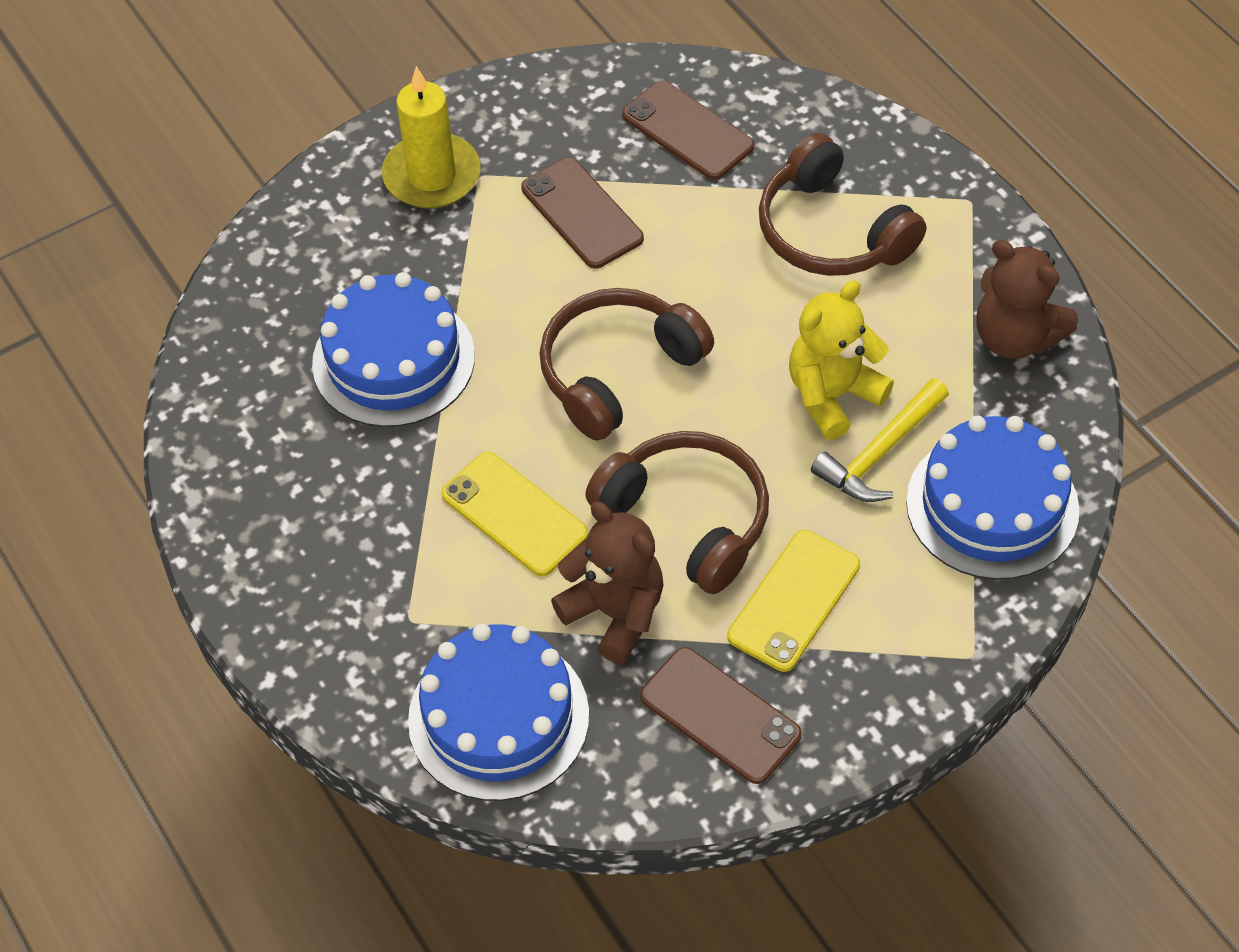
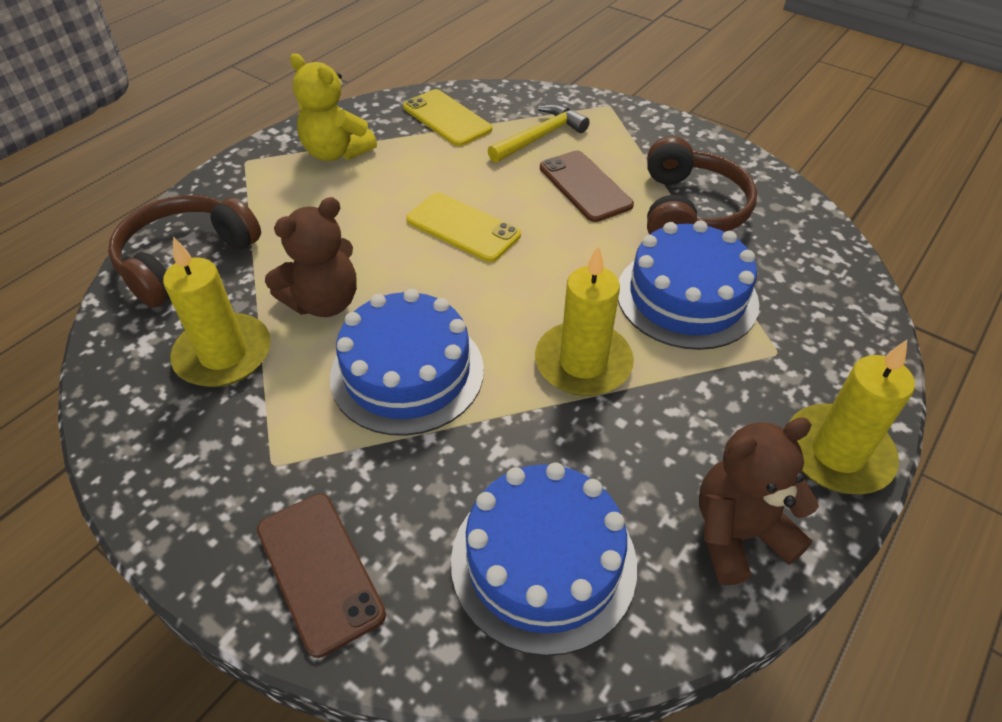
brown headphones: [539,288,714,441] [585,431,769,594] [759,133,926,276] = 3 -> [108,195,261,308] [647,136,757,234] = 2
brown phone: [521,158,644,269] [622,81,754,180] [640,647,802,784] = 3 -> [257,494,386,658] [540,151,634,222] = 2
yellow candle: [382,66,481,208] = 1 -> [163,236,271,387] [535,245,634,396] [789,340,915,494] = 3

